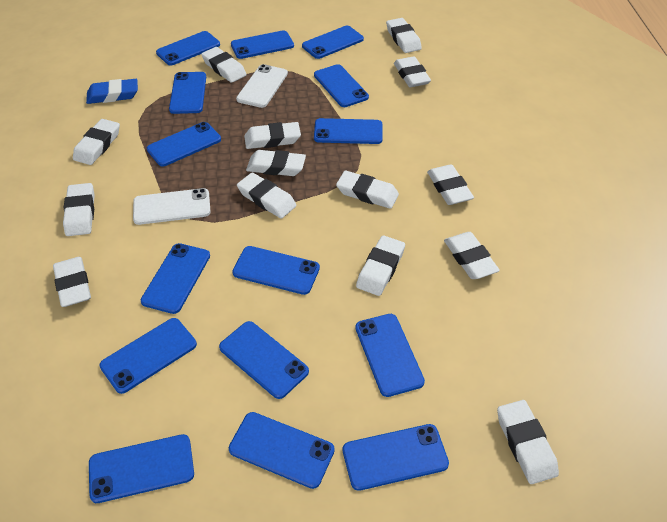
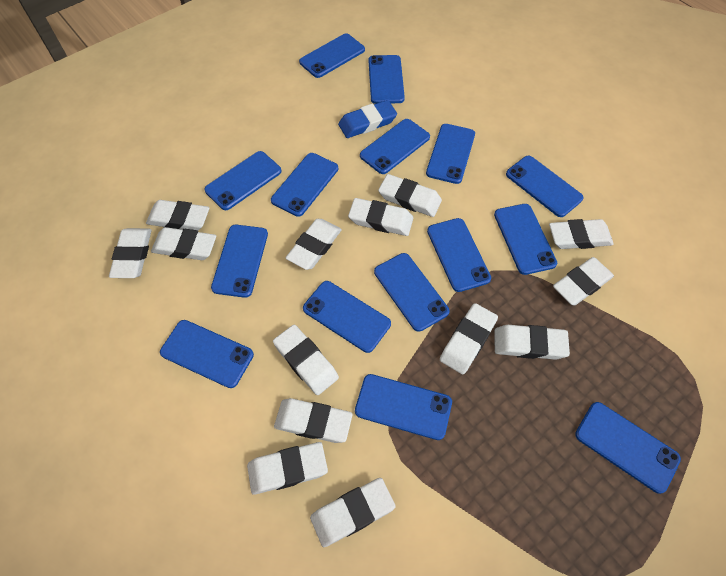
white phone: [133,188,211,225] [236,64,288,108] = 2 -> none = 0

